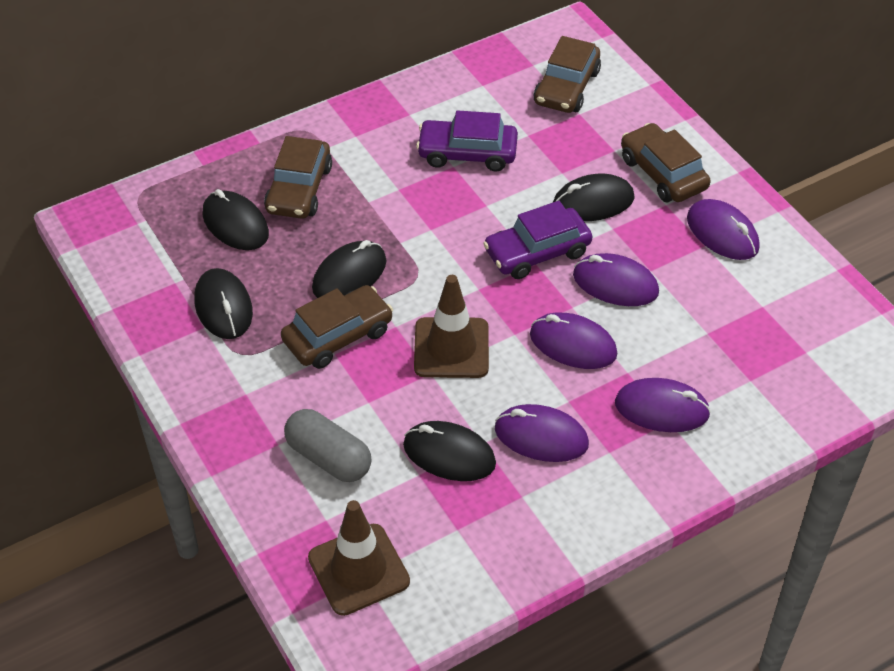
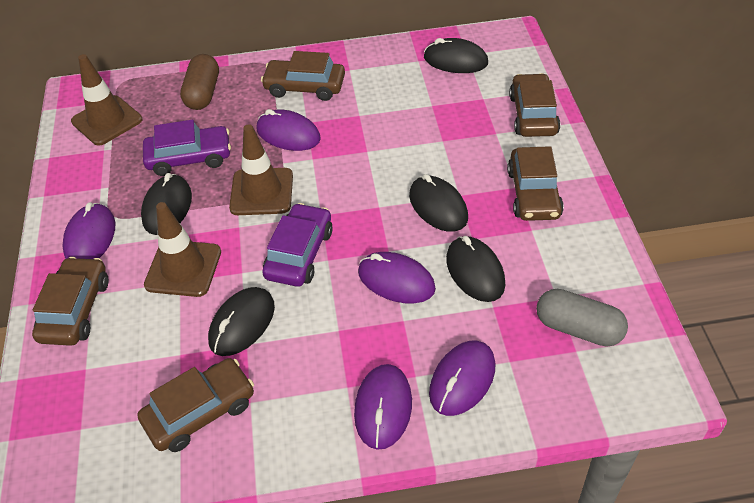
brown capsule: none = 0 -> [180,54,219,110] = 1
brown car: [264,136,332,219] [281,285,393,369] [533,36,601,113] [621,123,711,202] = 4 -> [32,257,109,346] [137,358,254,452] [261,51,345,101] [507,146,564,221] [509,73,560,137] = 5
brown traffic cone: [308,500,410,616] [414,275,489,378] = 2 -> [71,54,142,146] [144,202,221,297] [229,124,293,215] = 3

